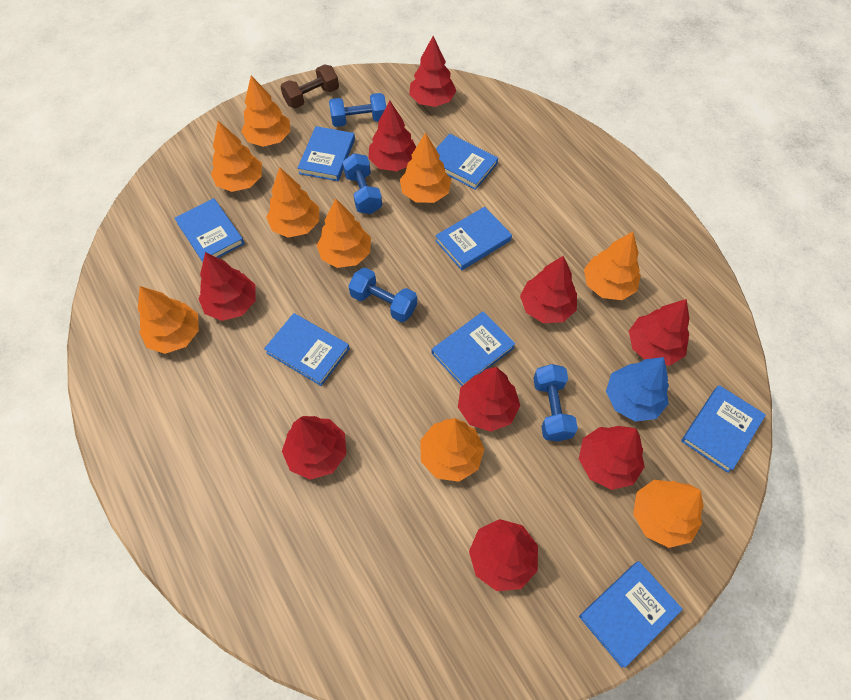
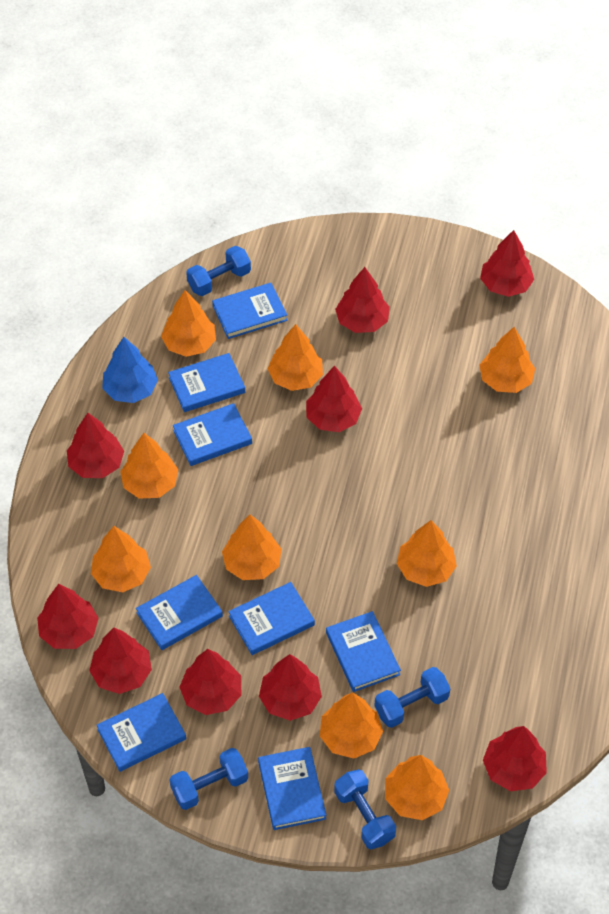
brown dumbbell: [280,65,339,108] = 1 -> none = 0

